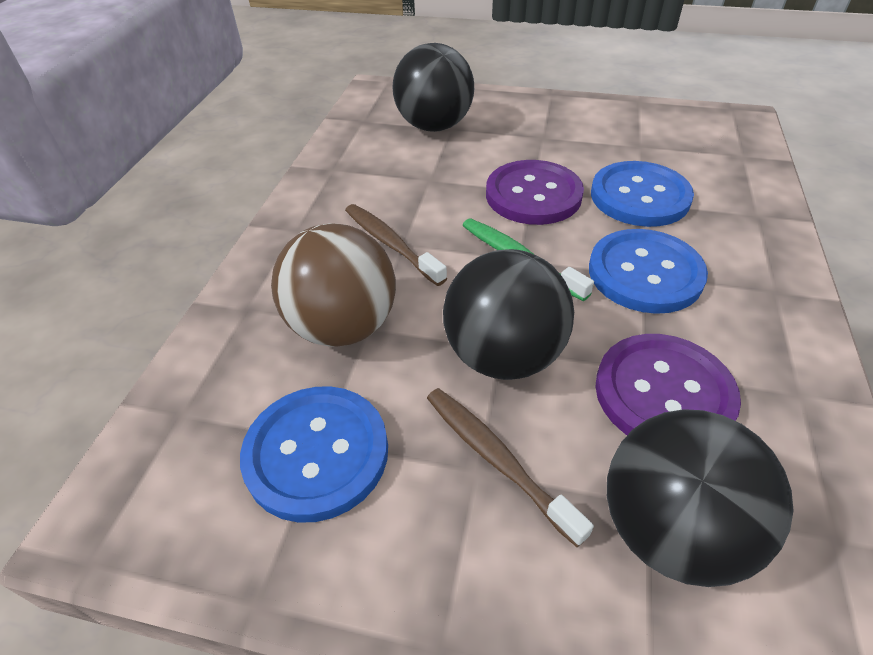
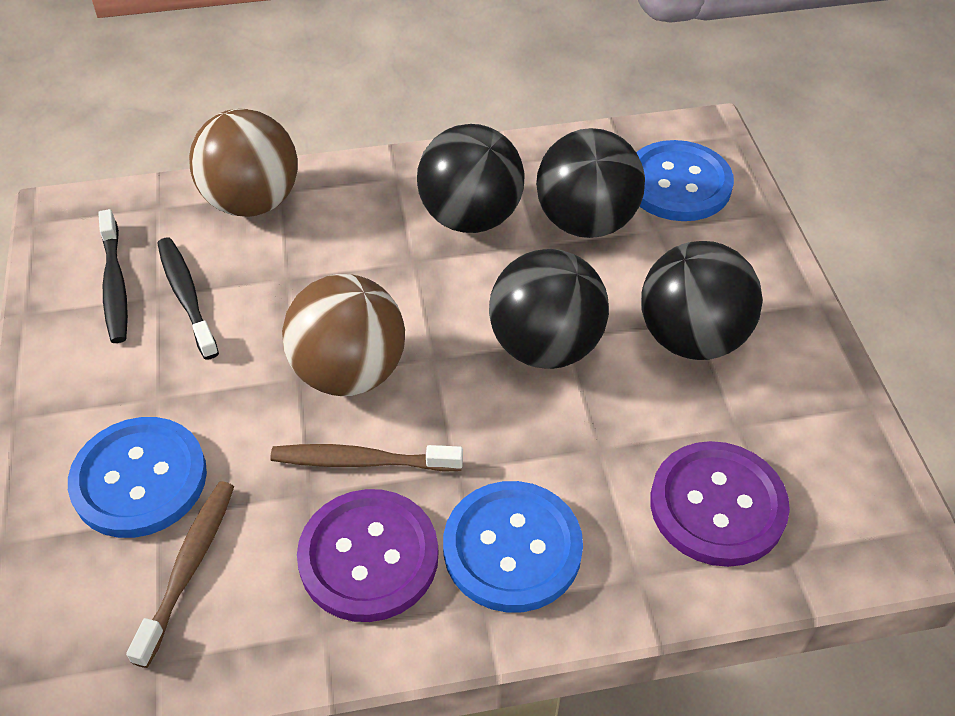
black ball: [392,43,474,132] [443,249,574,380] [607,409,794,587] = 3 -> [417,124,524,233] [489,249,609,369] [536,128,645,238] [641,241,763,360] = 4
black toothbrush: none = 0 -> [98,209,128,343] [157,238,219,360] = 2
brown ball: [271,223,396,347] = 1 -> [189,109,298,217] [282,274,405,396] = 2
green toothbrush: [462,218,594,301] = 1 -> none = 0

